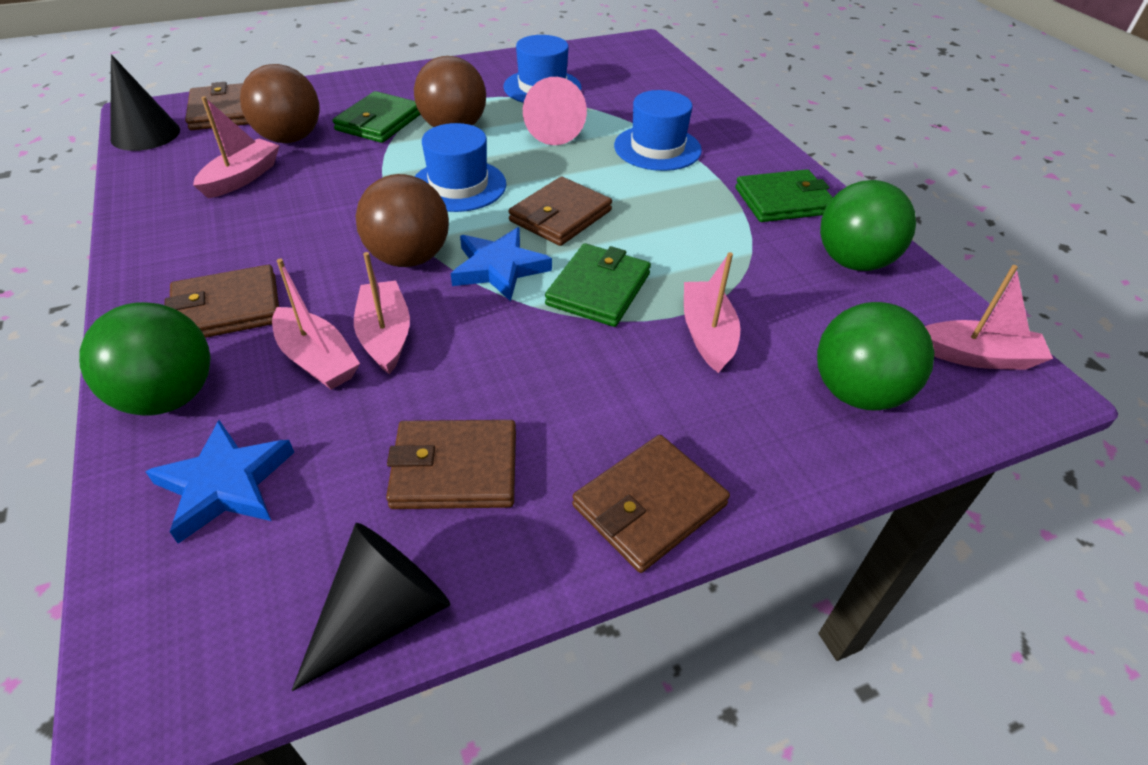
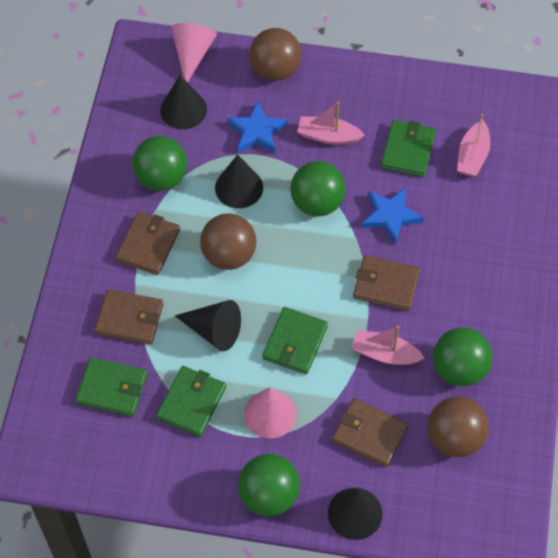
black cone: [110,54,180,151] [291,523,450,691] = 2 -> [160,75,207,129] [175,300,241,351] [215,154,263,208] [328,488,383,540] = 4
blue hat: [414,123,507,212] [503,35,581,103] [614,90,702,171] = 3 -> none = 0
brown wallet: [165,265,279,338] [185,82,248,130] [386,420,516,509] [508,176,612,246] [572,435,730,573] = 5 -> [95,289,163,345] [116,212,180,275] [332,398,408,467] [353,255,420,311] = 4
green ball: [79,302,211,416] [817,302,935,410] [820,180,916,271] = 3 -> [132,136,187,191] [238,454,300,516] [290,161,346,216] [433,327,492,386] = 4
green wallet: [333,91,421,143] [545,243,651,327] [735,169,833,222] = 3 -> [75,357,147,416] [156,366,226,437] [262,307,328,374] [381,120,436,177] = 4
pink boat: [193,96,280,198] [272,259,360,390] [354,252,410,374] [684,252,741,373] [925,265,1053,370] = 5 -> [297,102,365,145] [351,325,425,365] [457,114,490,177] = 3
pink cone: [523,77,587,145] = 1 -> [171,23,217,82] [244,387,297,439] = 2

